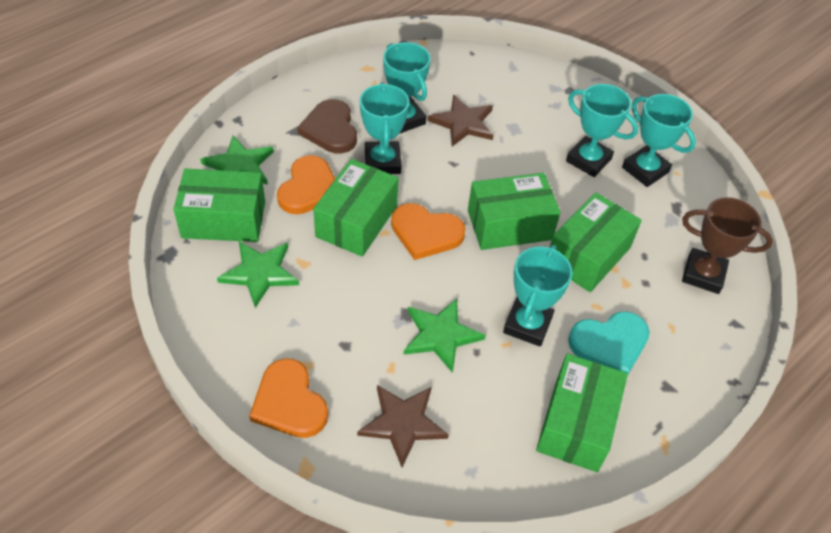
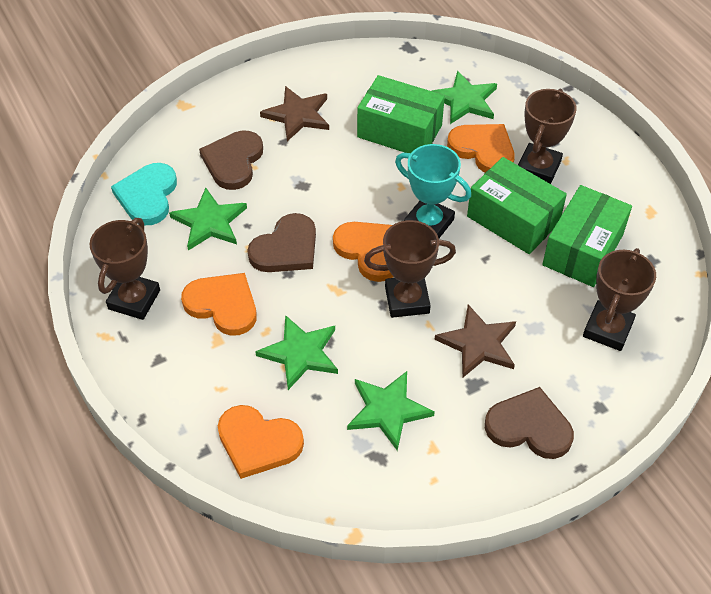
brown heart: [297,99,357,153] = 1 -> [199,131,263,190] [247,213,316,272] [485,387,574,459] = 3
brown trophy: [682,197,773,294] = 1 -> [90,218,160,320] [364,220,456,318] [518,89,577,184] [583,248,656,351] = 4
green box: [173,169,265,242] [313,159,399,257] [468,173,561,250] [536,354,628,472] [550,192,642,292] = 5 -> [357,75,445,153] [467,157,567,254] [542,185,632,287] = 3
green star: [200,135,274,185] [217,241,299,308] [404,299,486,373] = 3 -> [169,188,247,251] [255,315,338,390] [347,371,435,451] [432,71,497,124] = 4
orange heart: [249,358,328,438] [277,155,335,214] [391,203,466,260] = 3 -> [181,273,257,336] [218,405,304,479] [333,222,394,282] [447,124,515,173] = 4
turquoise trophy: [360,82,409,174] [383,42,431,134] [503,245,572,347] [566,84,638,177] [622,94,696,187] = 5 -> [395,144,471,238] = 1

